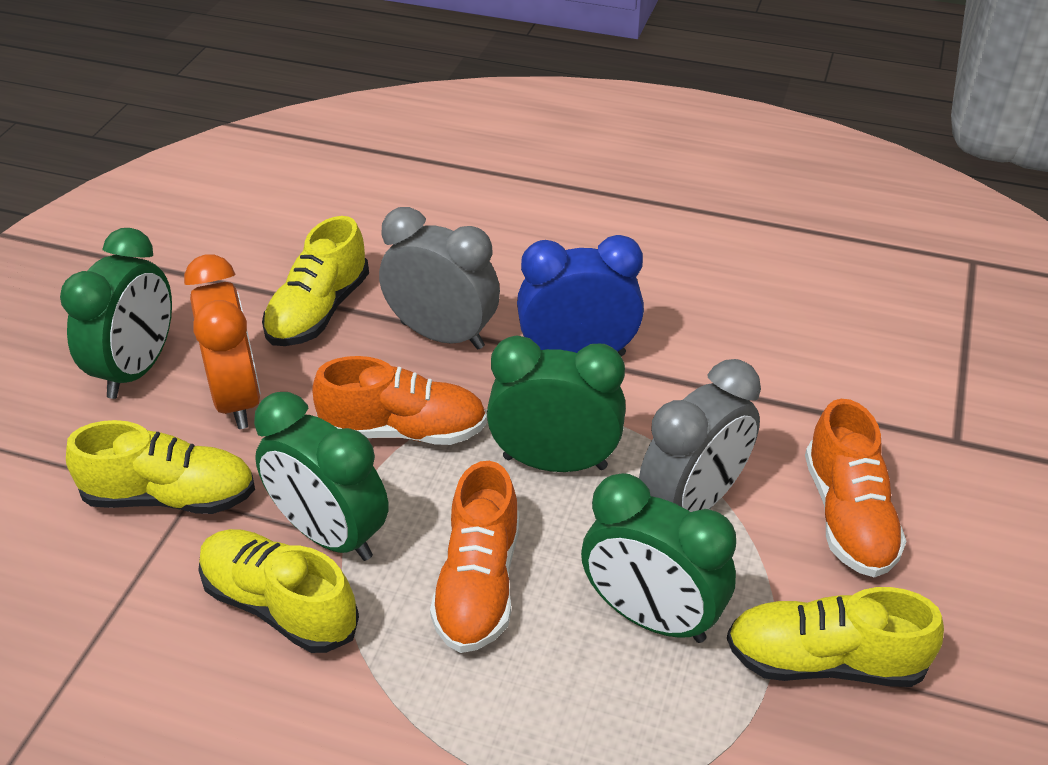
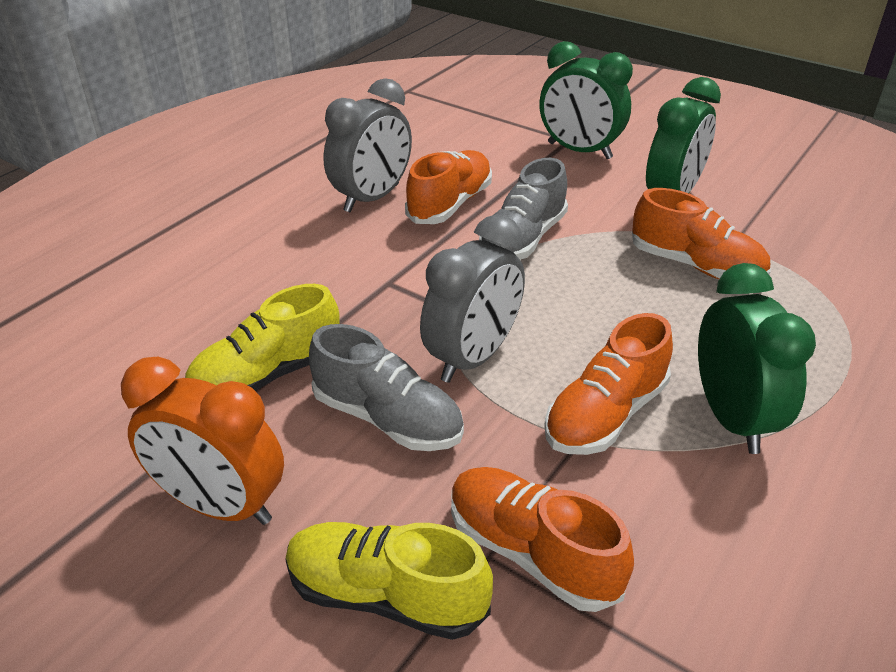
blue clock: [517,235,644,356] = 1 -> none = 0
green clock: [60,228,172,399] [254,392,389,561] [487,335,626,472] [581,473,736,643] = 4 -> [539,41,633,159] [646,77,721,193] [698,263,816,454] = 3
grey shoe: none = 0 -> [309,324,464,451] [479,158,568,260] = 2
orange shoe: [312,356,487,445] [430,461,519,653] [805,399,907,577] = 3 -> [405,150,492,224] [451,467,634,612] [544,313,673,455] [632,188,771,279] = 4
yellow shoe: [66,420,255,514] [198,529,359,653] [262,216,369,346] [727,587,944,687] = 4 -> [185,284,340,391] [286,522,493,640] = 2

